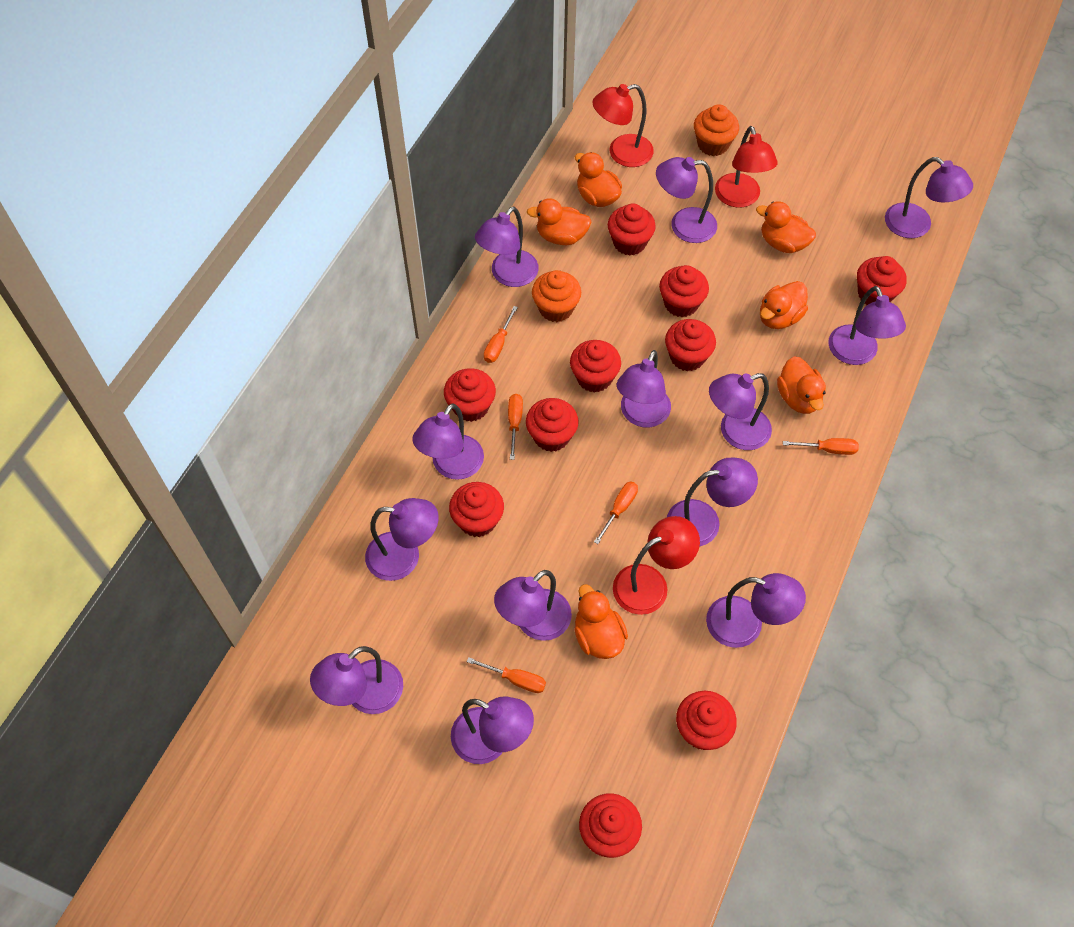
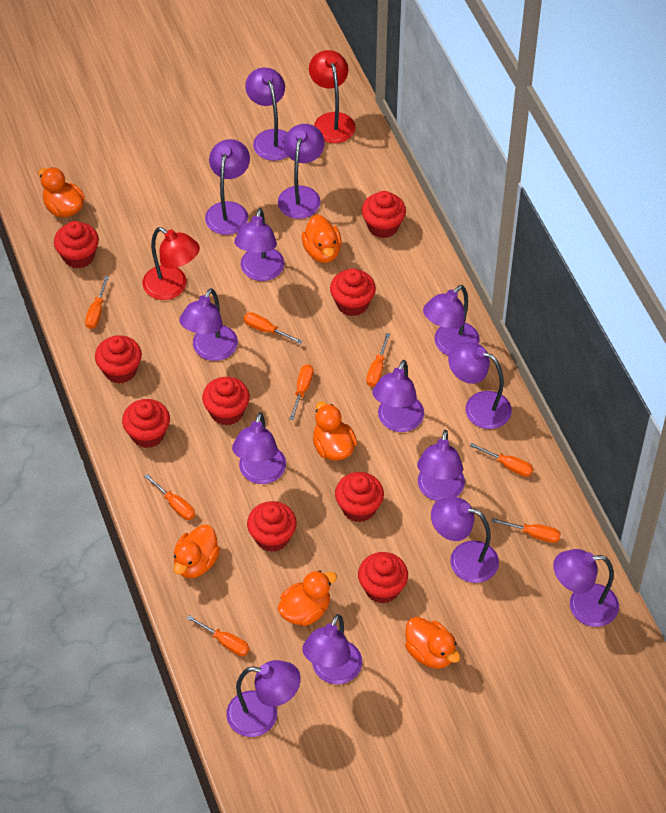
orange cupcake: [532,270,581,322] [694,104,739,156] = 2 -> none = 0
orange screwdriver: [467,657,546,693] [484,306,518,363] [508,394,523,460] [594,481,638,544] [783,438,859,455] = 5 -> [85,276,109,329] [144,474,195,520] [187,615,250,656] [244,312,303,344] [290,364,314,420] [366,333,390,387] [470,443,533,477] [491,518,561,543] = 8
purple lamp: [310,646,403,714] [365,498,439,581] [413,403,484,480] [451,696,534,764] [475,207,539,287] [494,570,572,641] [617,350,671,428] [656,157,717,243] [667,458,758,547] [706,573,806,648] [709,373,772,450] [828,286,906,365] [885,157,973,238] = 13 -> [179,288,238,361] [205,139,250,235] [226,660,301,737] [232,412,286,484] [234,208,285,281] [245,68,288,161] [278,124,325,219] [302,614,362,684] [372,360,424,432] [417,430,465,501] [423,285,480,356] [431,497,499,583] [448,342,512,429] [553,549,619,627] = 14
red cupcake: [444,368,496,422] [449,482,504,537] [526,398,579,452] [570,340,621,393] [579,793,642,858] [608,204,656,256] [659,265,709,317] [665,319,716,371] [676,691,737,750] [857,256,907,305] = 10 -> [54,221,99,269] [95,335,142,384] [122,399,170,448] [202,377,250,425] [247,501,297,552] [330,268,376,316] [335,472,384,522] [358,552,408,604] [362,191,406,238] = 9
red lamp: [593,84,654,167] [613,516,700,615] [715,126,777,208] = 3 -> [143,227,200,300] [309,50,356,143] = 2

